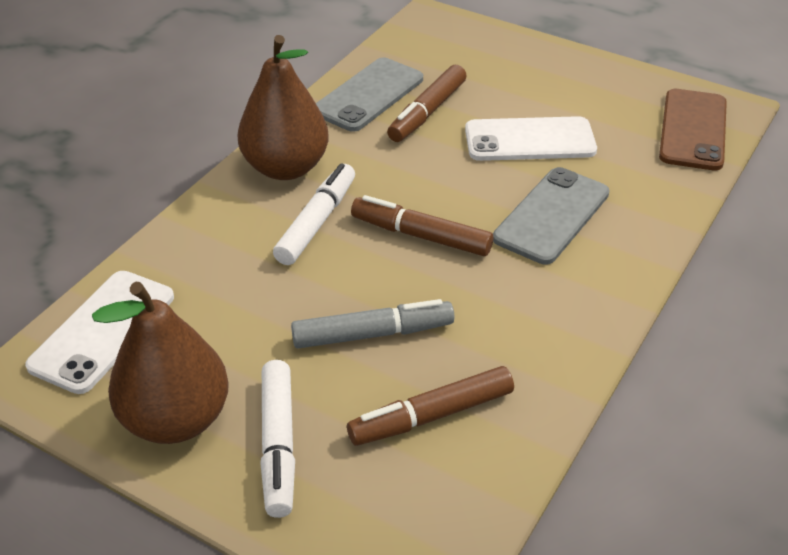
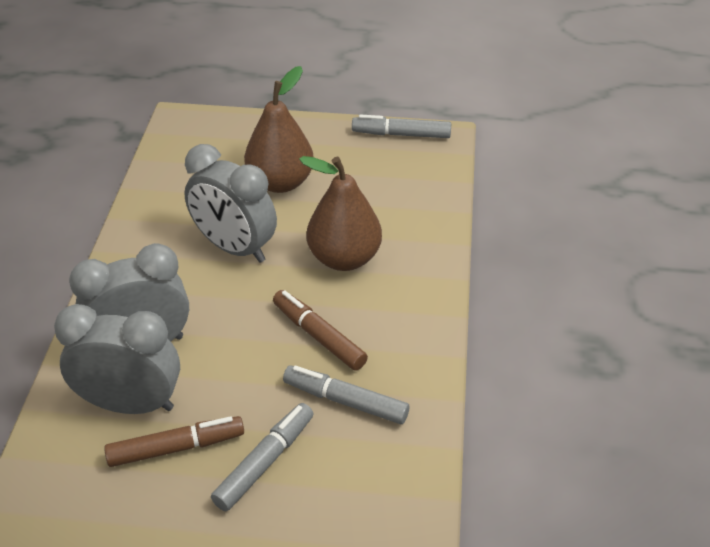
brown marker: [347,366,514,446] [351,195,493,256] [387,65,466,142] = 3 -> [104,416,244,467] [273,290,368,371] = 2
brown phone: [659,89,727,171] = 1 -> none = 0
grey clock: none = 0 -> [54,304,180,414] [69,243,189,342] [185,144,277,263] = 3
grey marker: [291,299,454,348] = 1 -> [211,403,313,511] [283,365,409,424] [352,115,451,138] = 3
grey phone: [316,57,423,132] [493,167,610,264] = 2 -> none = 0
white marker: [260,360,295,518] [273,163,355,265] = 2 -> none = 0
white phone: [25,271,174,394] [465,116,597,161] = 2 -> none = 0

